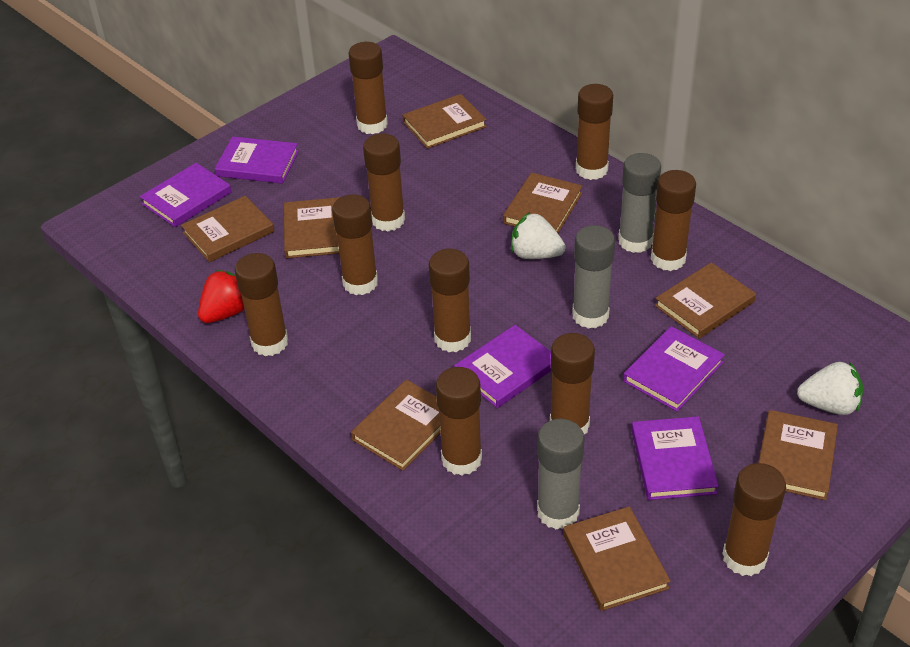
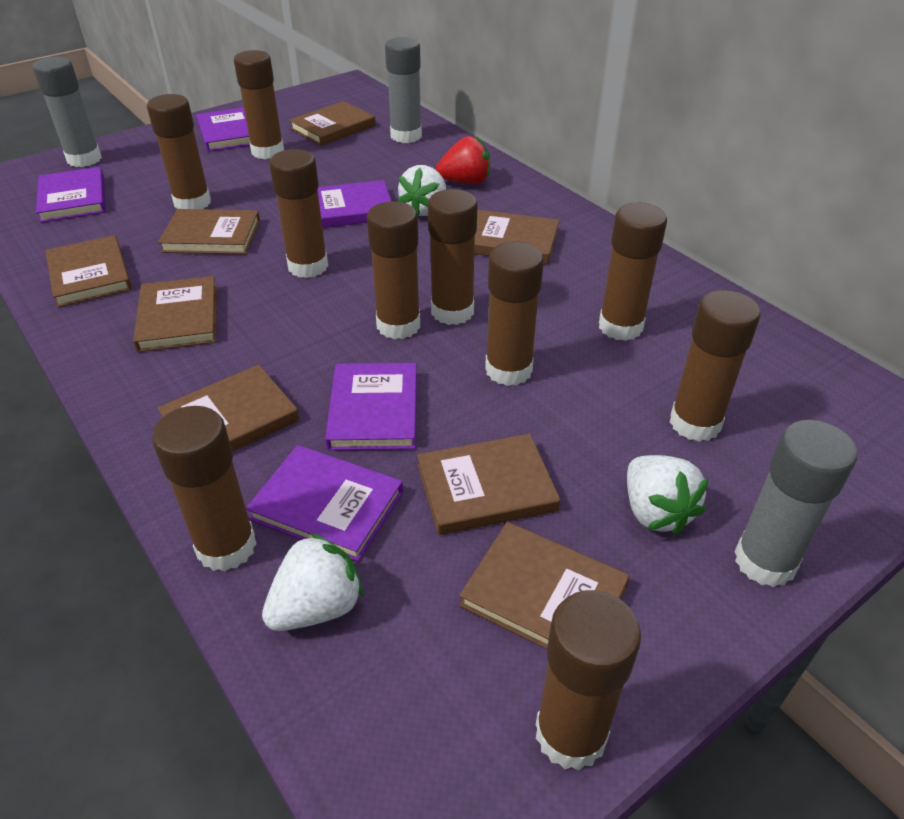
white strawberry: [511,212,566,259] [797,361,863,415] = 2 -> [262,533,364,631] [398,165,446,216] [627,455,709,535] = 3

